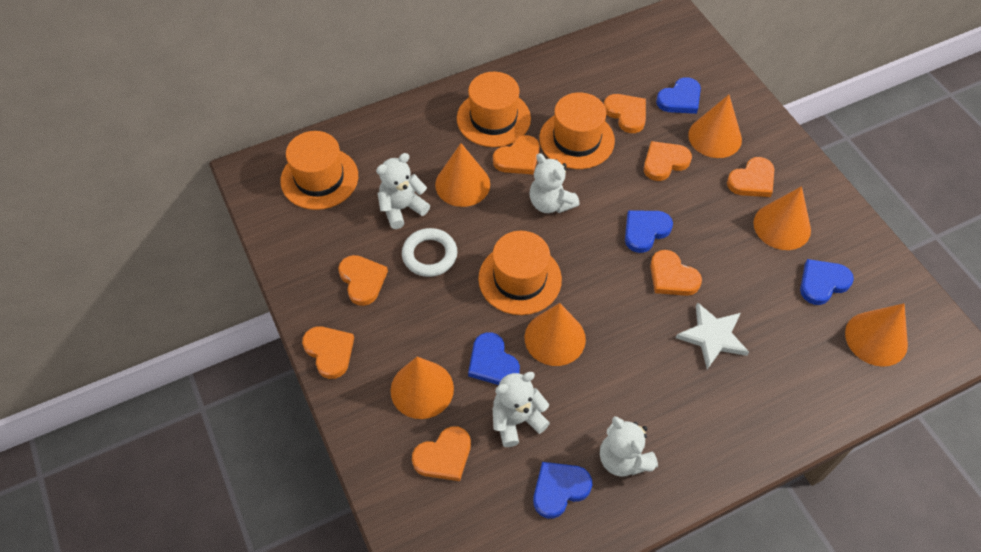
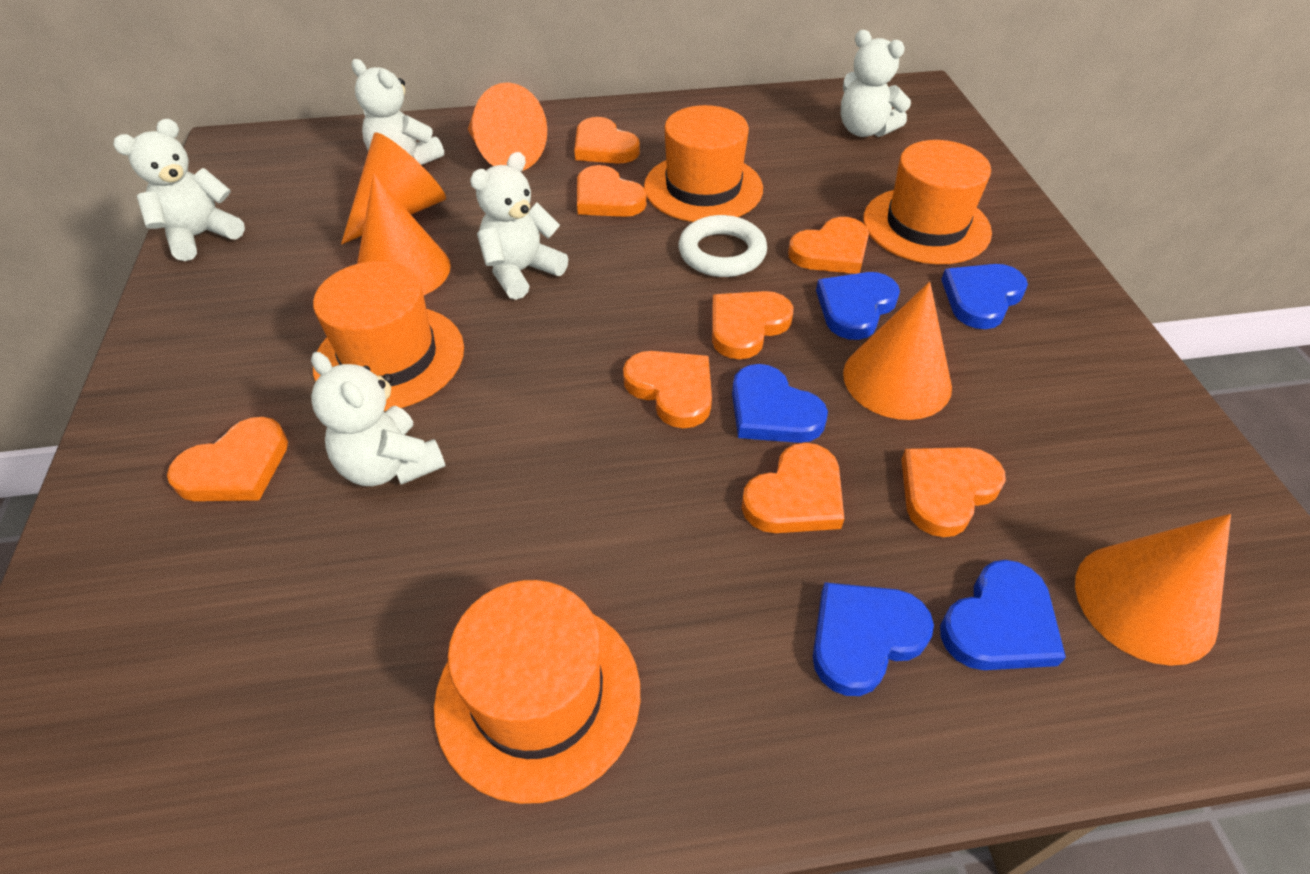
orange cone: [390,357,454,419] [435,143,490,207] [525,303,586,366] [688,95,742,158] [753,186,811,250] [845,303,908,367] = 6 -> [341,132,446,244] [357,174,451,295] [468,82,547,171] [843,282,952,420] [1075,514,1231,666] = 5
white star: [676,302,749,369] = 1 -> none = 0
white teddy bear: [376,153,430,229] [493,372,550,447] [530,153,580,213] [600,416,658,477] = 4 -> [113,119,245,261] [311,352,446,486] [351,59,444,165] [470,152,568,300] [841,30,911,137] = 5

